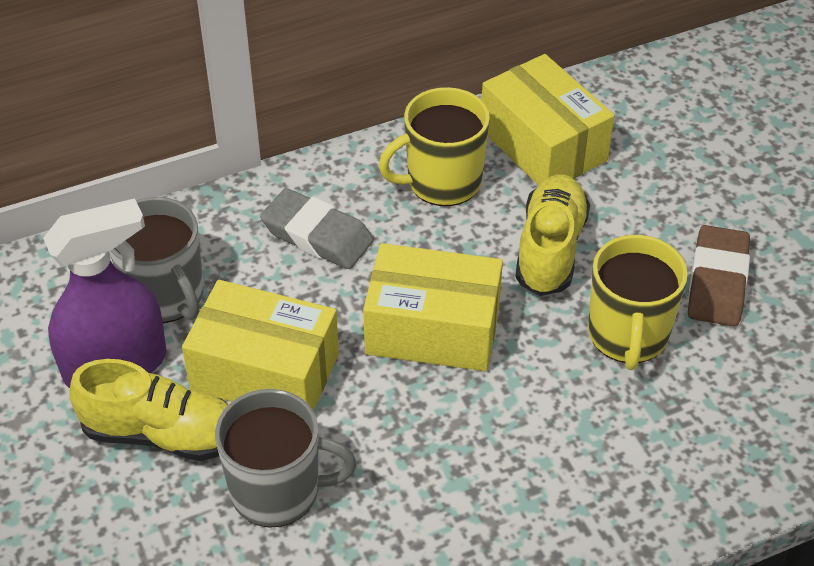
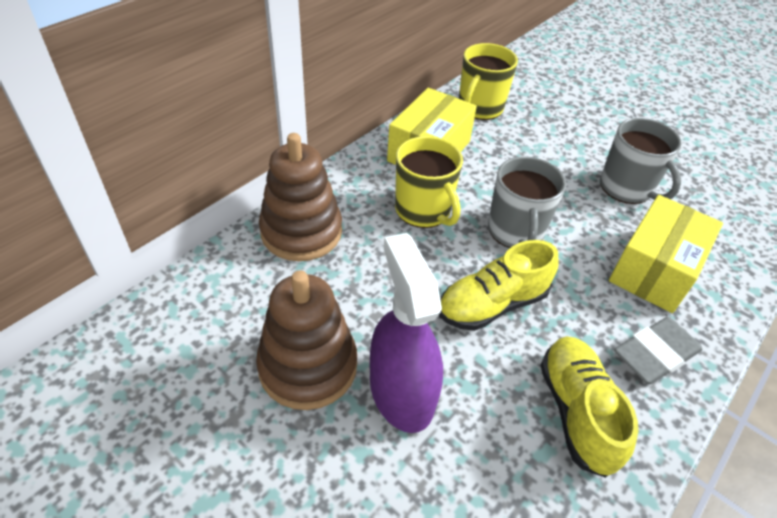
brown eraser: [688,225,750,326] = 1 -> none = 0
brown stacking toy: none = 0 -> [256,270,357,410] [259,133,342,261] = 2
yellow box: [182,280,339,411] [363,243,503,371] [482,54,614,185] = 3 -> [387,88,477,165] [609,195,723,313] = 2

